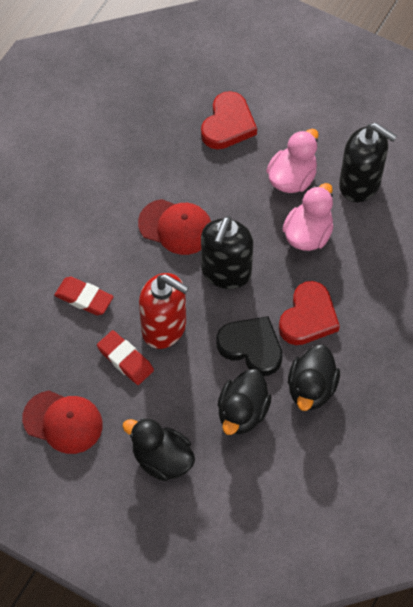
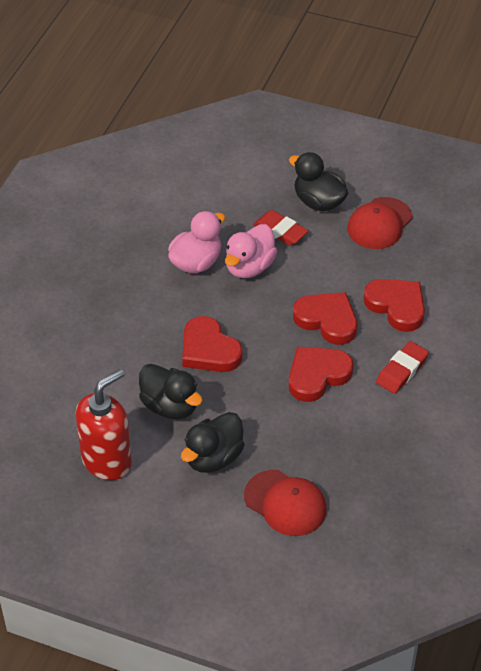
black heart: [216,316,282,376] = 1 -> none = 0
black soap dispenser: [201,216,253,289] [339,123,397,202] = 2 -> none = 0
red heart: [201,91,257,149] [279,281,340,345] = 2 -> [182,316,242,372] [289,347,354,402] [293,292,357,345] [363,279,425,332] = 4

